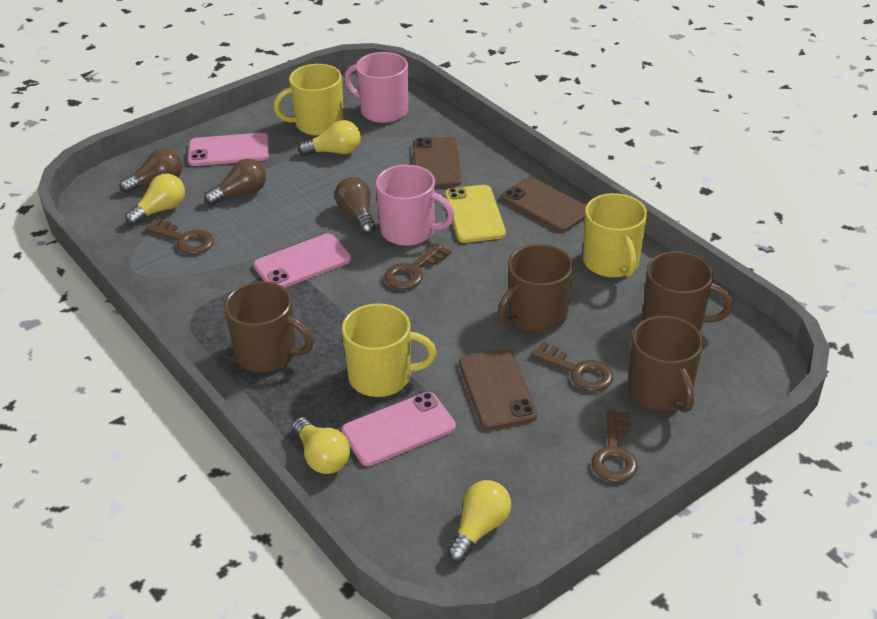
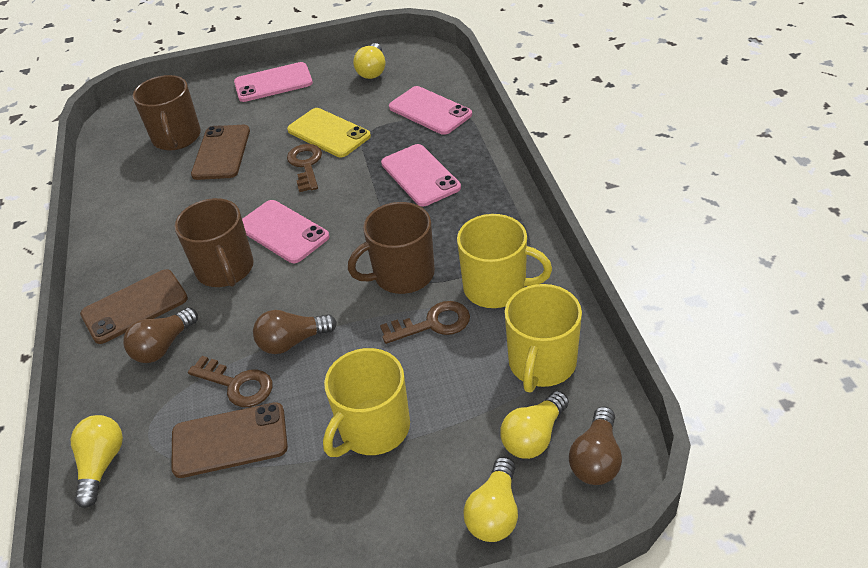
brown key: [145,218,214,254] [385,243,451,290] [531,342,614,391] [592,410,638,482] = 4 -> [188,356,272,407] [287,144,322,192] [380,301,470,344] = 3
brown mug: [224,281,314,372] [498,244,573,332] [628,316,703,413] [642,251,733,332] = 4 -> [132,75,201,150] [175,198,254,287] [348,202,435,294] = 3
pink mug: [344,52,408,123] [376,165,455,246] = 2 -> none = 0
pink phone: [188,133,269,166] [253,234,351,288] [342,392,456,466] = 3 -> [234,62,313,102] [242,200,330,263] [381,144,461,206] [389,86,472,135] = 4

